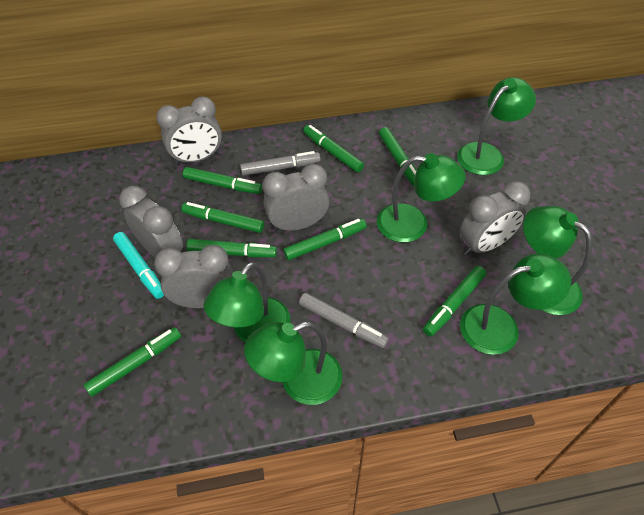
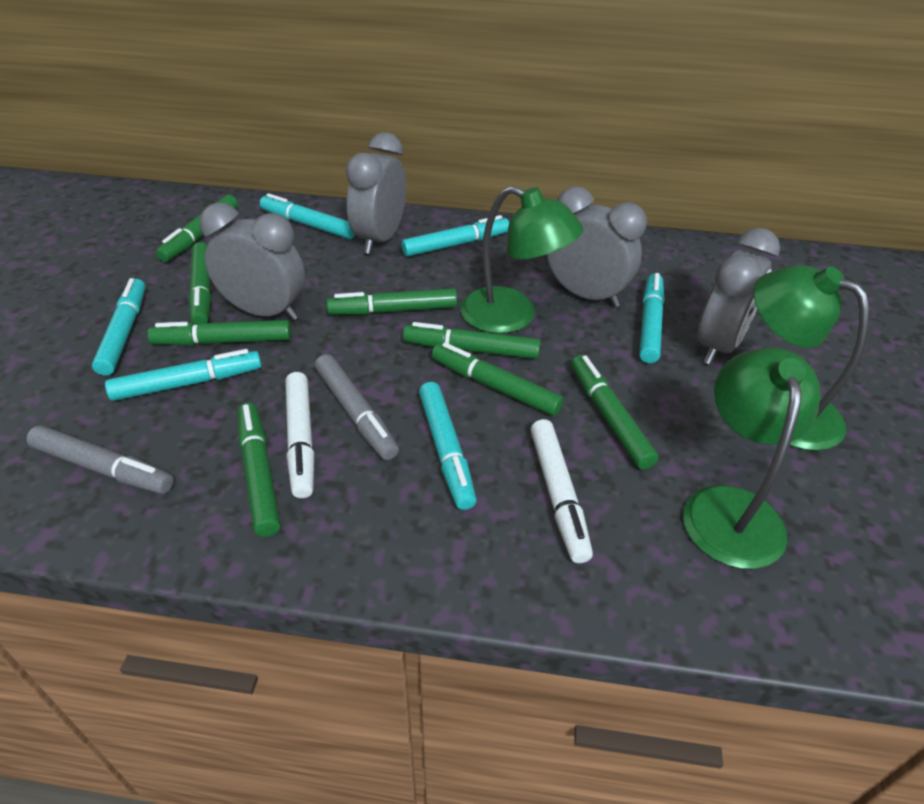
green lamp: [203,262,290,342] [244,322,342,405] [377,153,466,242] [457,77,536,175] [460,253,571,355] [523,206,592,315] = 6 -> [460,186,583,334] [683,348,820,569] [754,265,869,451] = 3
grey clock: [119,186,183,258] [154,245,233,308] [156,96,222,165] [263,164,329,231] [460,181,530,256] = 5 -> [199,203,305,321] [346,132,406,254] [547,186,647,307] [697,228,780,365] = 4
turquoise marker: [113,232,164,299] = 1 -> [92,278,146,375] [105,349,262,401] [260,193,355,239] [401,215,509,257] [419,382,477,510] [639,273,665,363] = 6
white marker: none = 0 -> [285,372,314,498] [530,419,593,563] = 2

